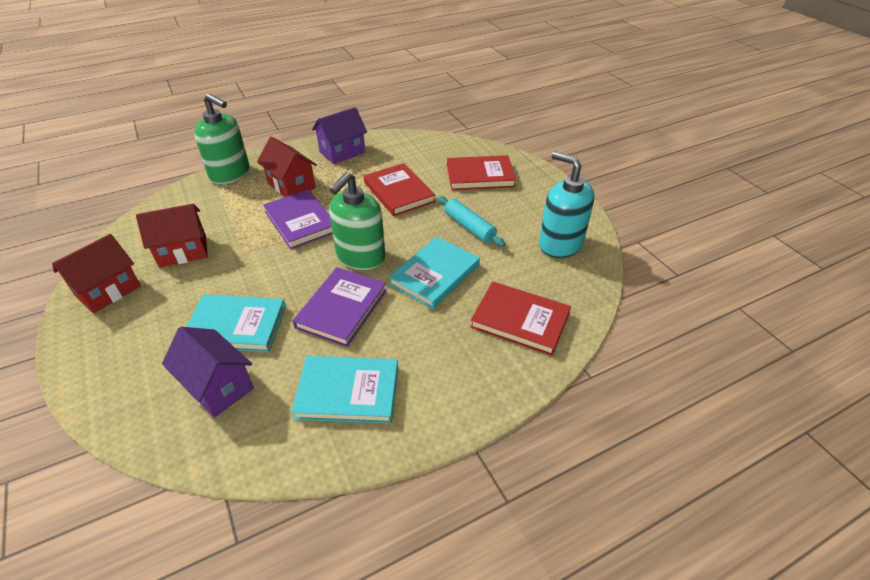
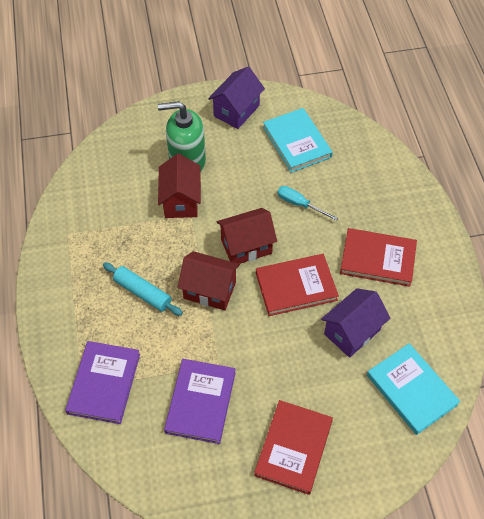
green soap dispenser: [194,94,250,184] [329,172,386,270] = 2 -> [158,101,206,171] = 1
turquoise book: [186,295,286,352] [291,356,398,424] [388,237,480,309] = 3 -> [263,108,333,173] [367,343,460,435] = 2
turquoise screwdriver: none = 0 -> [277,186,338,221] = 1
turquoise soap dispenser: [539,151,594,258] = 1 -> none = 0

